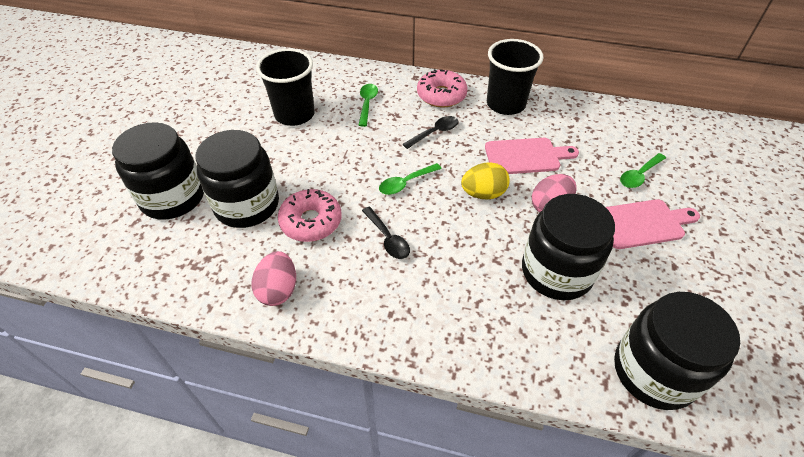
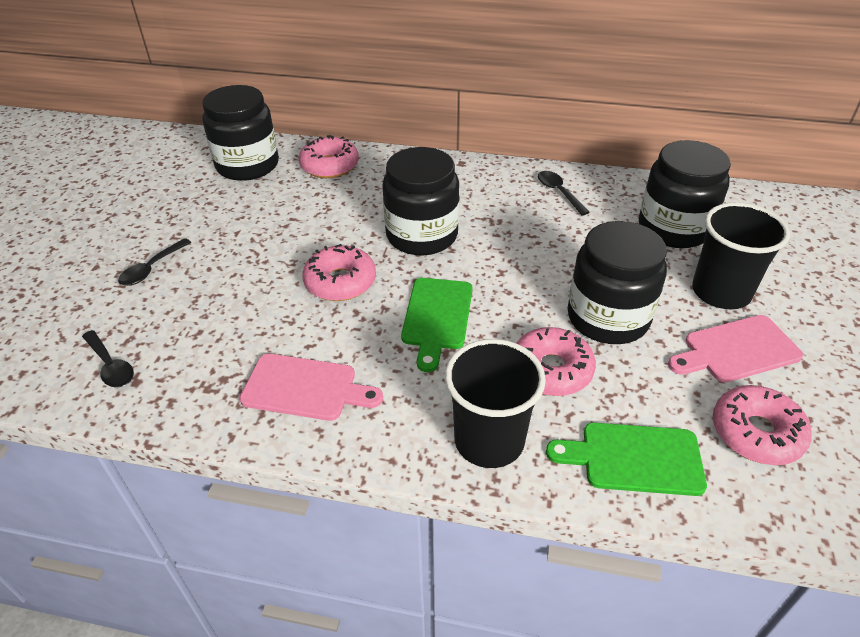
black spoon: [362,207,410,259] [403,116,458,149] = 2 -> [82,330,134,387] [118,238,191,286] [538,171,590,216] = 3
green cutting board: none = 0 -> [401,278,473,372] [546,423,707,496] = 2
green spoon: [359,84,378,127] [379,163,442,195] [620,153,666,188] = 3 -> none = 0
pink donut: [278,189,342,242] [417,69,468,108] = 2 -> [299,135,359,178] [302,244,376,301] [516,327,596,396] [713,385,812,465] = 4
pink egg: [252,251,296,306] [532,174,577,213] = 2 -> none = 0
yellow egg: [461,162,510,200] = 1 -> none = 0

